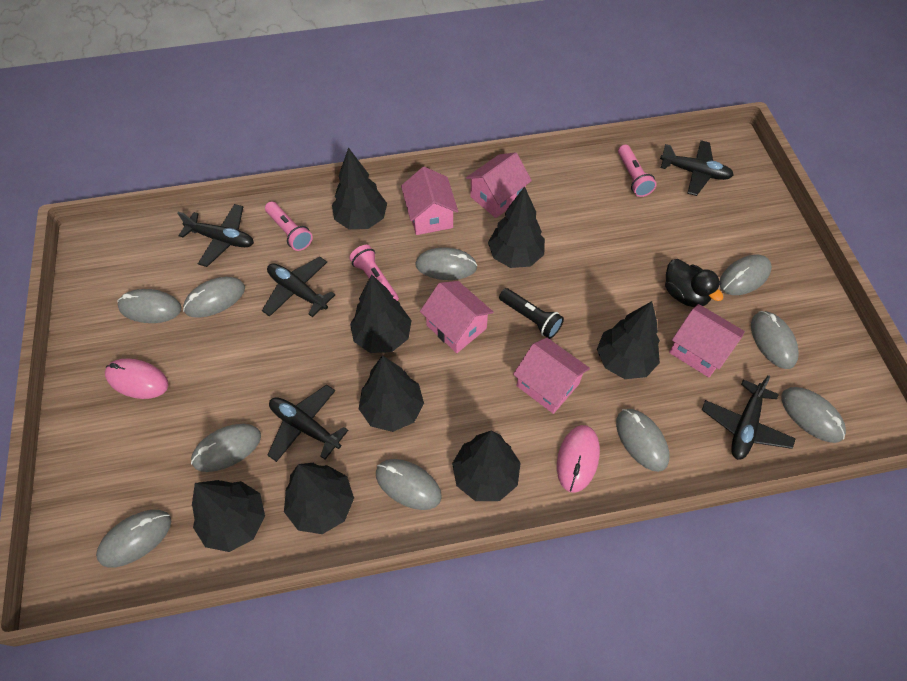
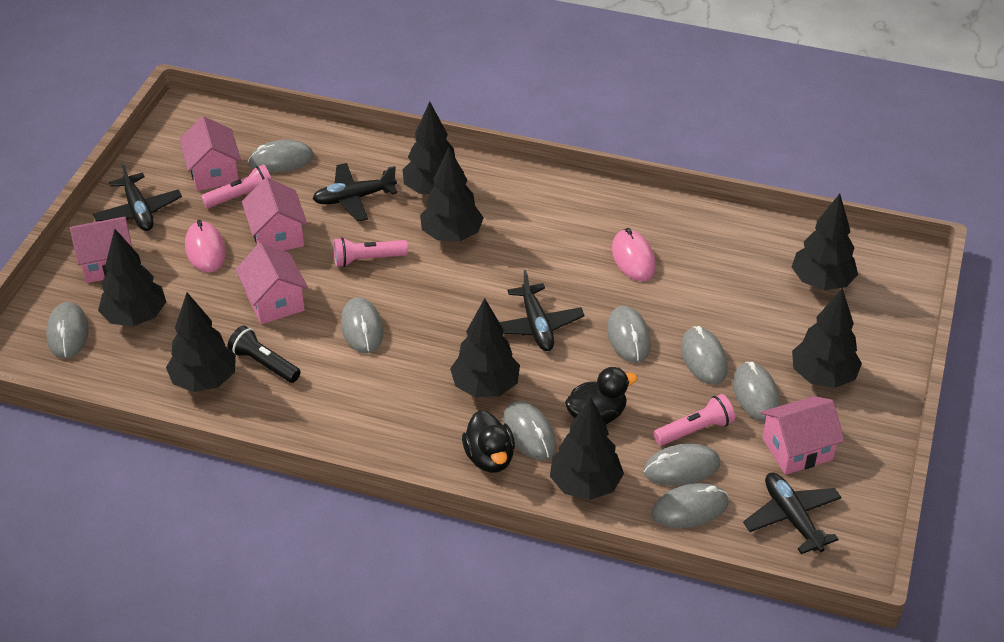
black duck: [665,259,723,307] = 1 -> [462,410,515,473] [565,367,638,424] = 2
black plane: [177,204,254,267] [262,257,335,317] [267,385,348,462] [660,140,734,196] [702,375,796,460] = 5 -> [93,161,182,231] [313,163,397,222] [499,270,585,351] [743,473,842,554] = 4
grey mouse: [96,510,171,567] [118,289,182,323] [183,277,245,318] [191,424,261,472] [376,459,442,510] [415,248,478,280] [616,409,670,472] [720,255,772,295] [751,311,799,369] [781,387,846,443] = 10 -> [46,302,89,359] [248,140,314,173] [341,297,383,353] [503,401,556,460] [607,306,651,363] [644,443,721,486] [651,483,729,528] [681,326,728,385] [733,362,780,422] = 9

